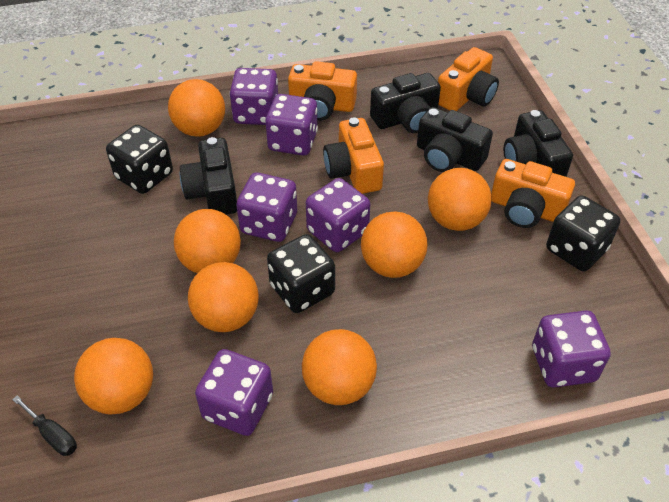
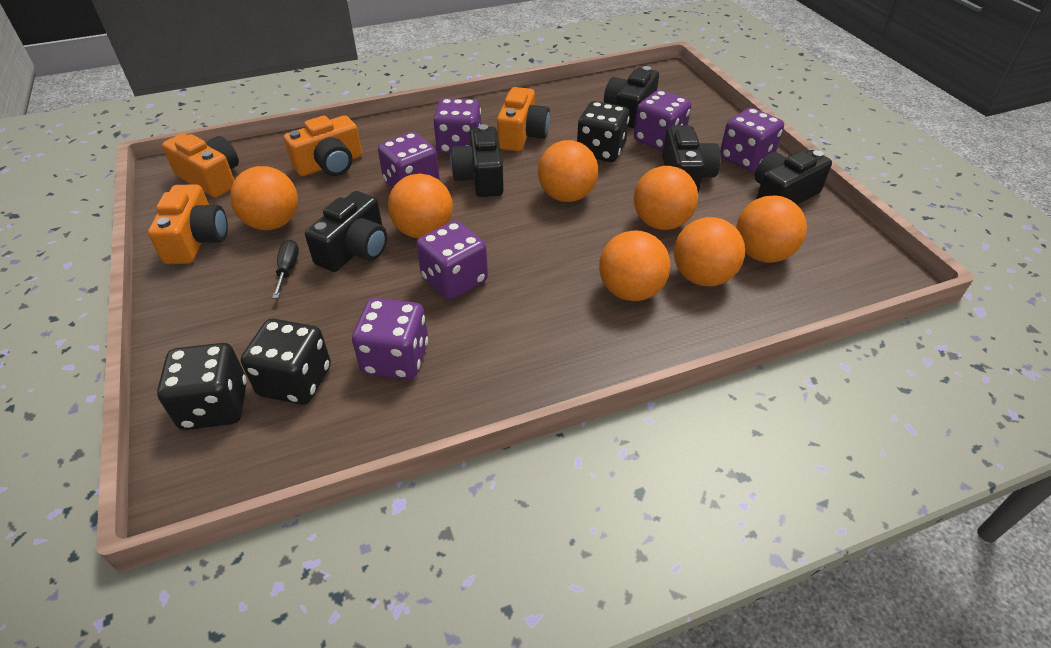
black camera: [180,137,237,215] [370,73,441,133] [417,107,493,172] [504,110,573,177] = 4 -> [305,191,387,272] [450,124,504,197] [604,66,659,128] [662,126,721,192] [755,150,832,205] = 5

